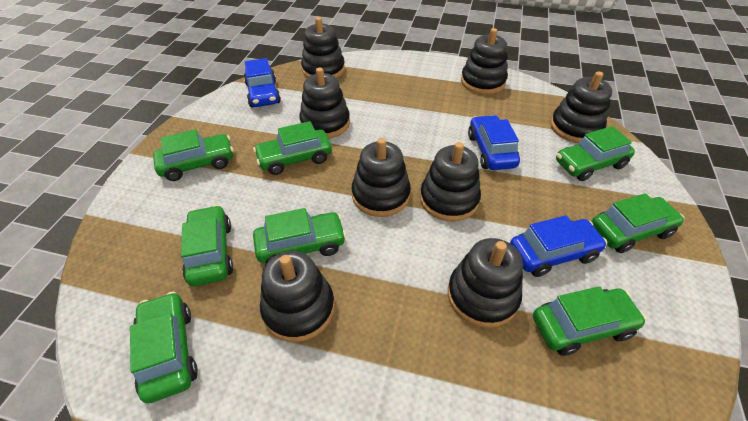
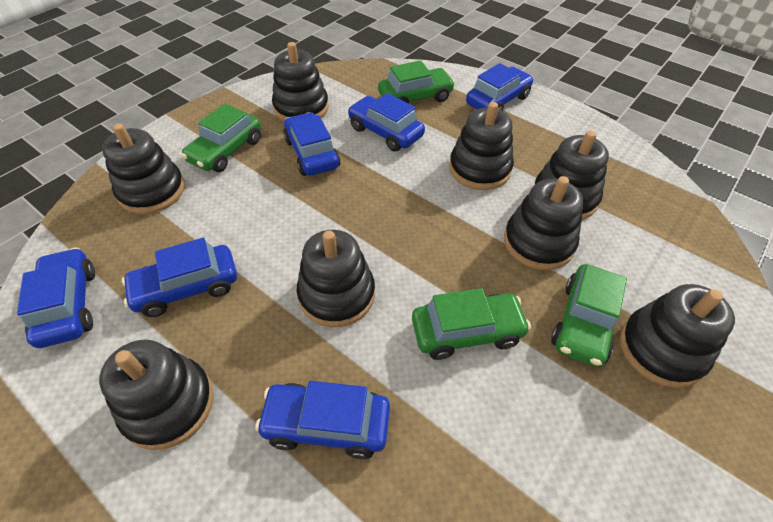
blue car: [244,58,281,108] [468,115,520,170] [510,215,607,277] = 3 -> [17,247,95,348] [122,238,237,317] [255,381,390,459] [283,112,340,176] [348,93,425,152] [466,63,534,110] = 6
green car: [130,292,198,403] [153,129,233,181] [181,205,233,286] [253,121,332,175] [253,208,346,263] [533,286,646,356] [556,126,635,181] [591,193,684,253] = 8 -> [181,103,261,172] [378,60,455,104] [412,288,531,360] [551,264,627,367] = 4

